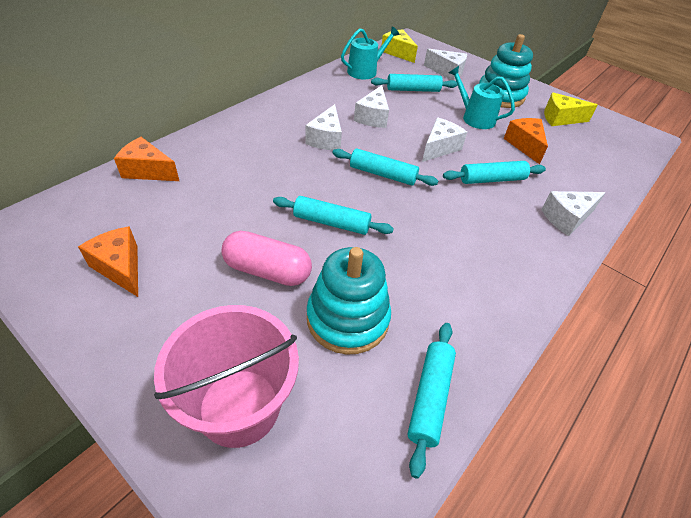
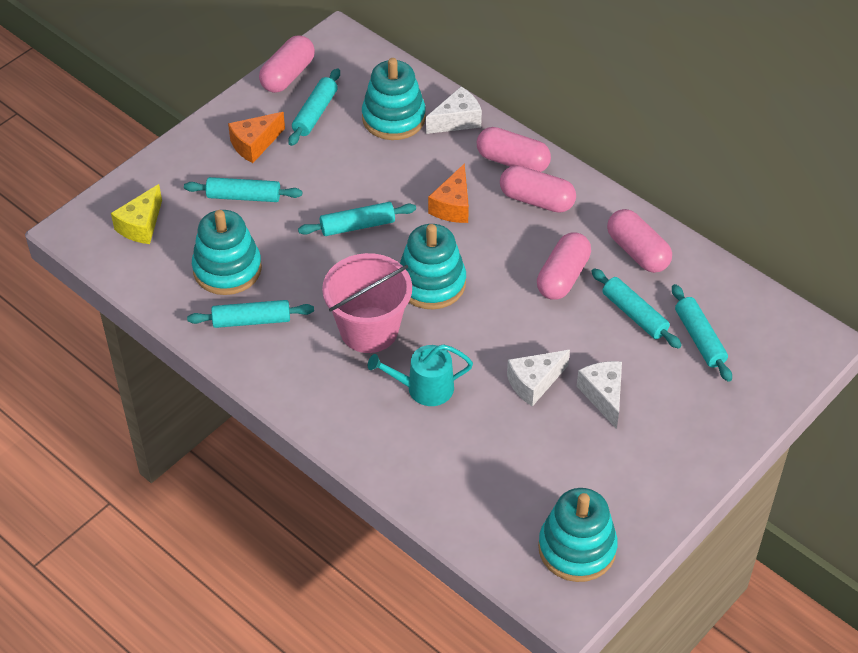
orange cheese: [78,226,138,297] [114,137,179,181] [504,118,548,164] = 3 -> [228,112,285,163] [428,163,469,223] = 2
pink capsule: [221,231,312,286] = 1 -> [259,35,315,93] [477,127,551,172] [500,165,576,213] [537,232,591,300] [607,209,672,273] = 5
turquoise rolling pin: [273,196,394,235] [332,148,438,186] [371,74,458,92] [407,323,456,479] [443,161,546,184] = 5 -> [184,177,302,202] [187,300,314,328] [288,68,340,146] [298,202,416,236] [591,268,682,349] [672,284,732,382] = 6
turquoise stacking toy: [307,247,391,355] [479,34,533,108] = 2 -> [192,210,262,295] [362,58,426,140] [400,224,466,309] [538,488,618,582] = 4
turquoise watering can: [341,26,400,79] [449,66,515,129] = 2 -> [368,344,473,406] = 1
white cheese: [305,104,342,150] [354,85,389,128] [422,117,467,162] [424,49,467,81] [541,191,606,236] = 5 -> [426,87,482,134] [507,350,570,407] [577,361,622,429] = 3
yellow cheese: [382,29,418,63] [544,92,598,126] = 2 -> [111,184,162,244] = 1

